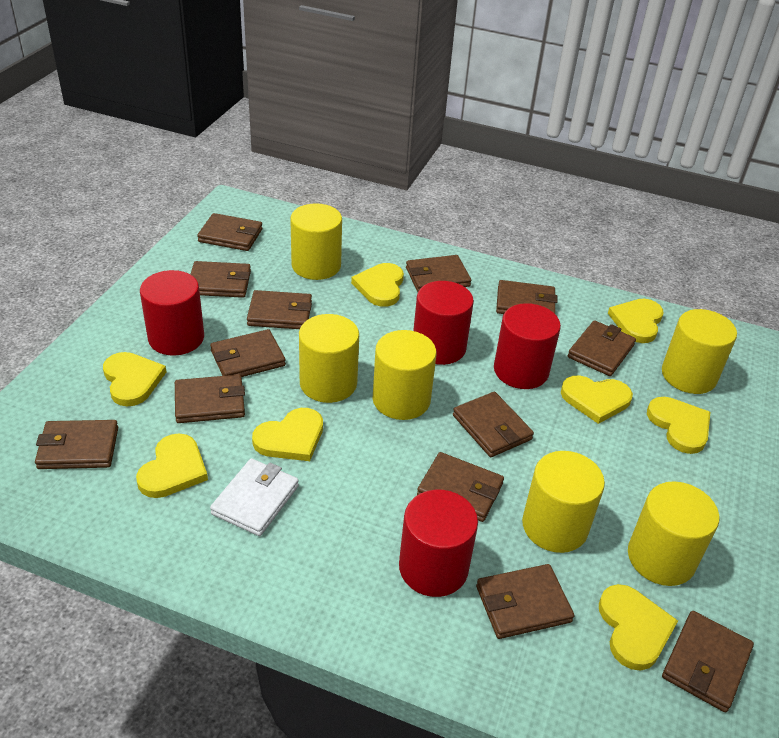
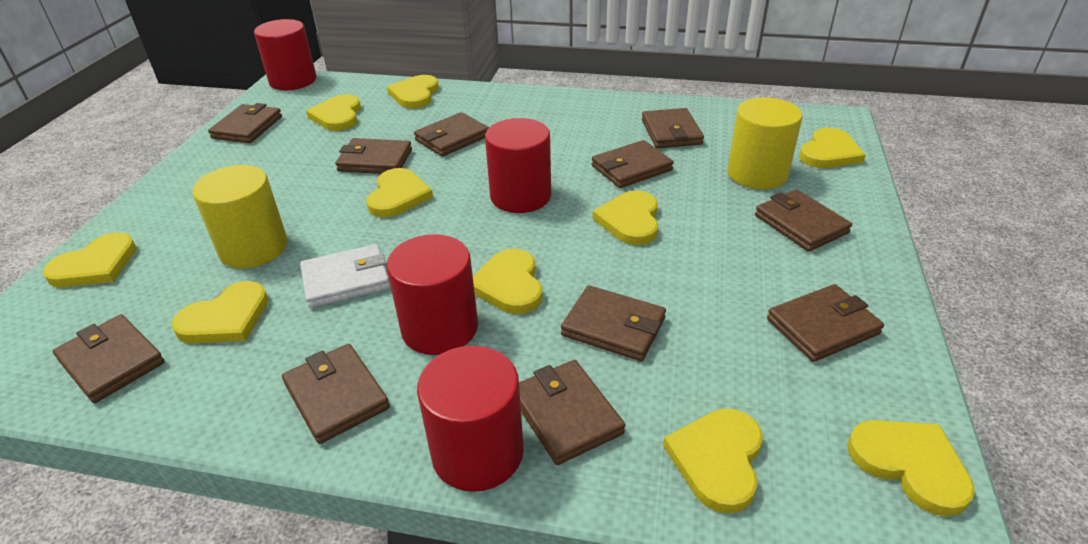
brown wallet: [35,420,118,469] [175,375,245,423] [190,261,251,298] [197,213,262,251] [210,329,286,377] [247,290,312,329] [406,255,471,292] [417,452,504,522] [453,392,534,457] [476,564,574,639] [496,280,557,314] [568,320,636,376] [662,611,754,712] = 13 -> [53,314,165,403] [208,103,282,143] [282,344,390,444] [335,138,412,174] [414,112,489,157] [519,360,625,465] [561,285,666,361] [592,140,674,188] [642,108,704,148] [755,190,852,252] [767,284,884,362] = 11
yellow cylinder: [290,203,342,280] [299,314,359,403] [373,330,436,420] [522,451,605,553] [628,481,719,586] [662,309,737,394] = 6 -> [192,165,287,268] [727,97,802,189] = 2
yellow heart: [103,352,166,407] [136,433,208,498] [252,408,323,461] [351,263,404,307] [561,376,633,424] [599,584,678,671] [608,299,664,343] [647,397,710,454] = 8 -> [43,232,137,288] [172,281,268,344] [306,94,361,131] [366,168,433,218] [387,75,439,109] [473,249,543,314] [593,190,658,245] [663,408,763,514] [799,128,866,168] [847,420,975,517] = 10

